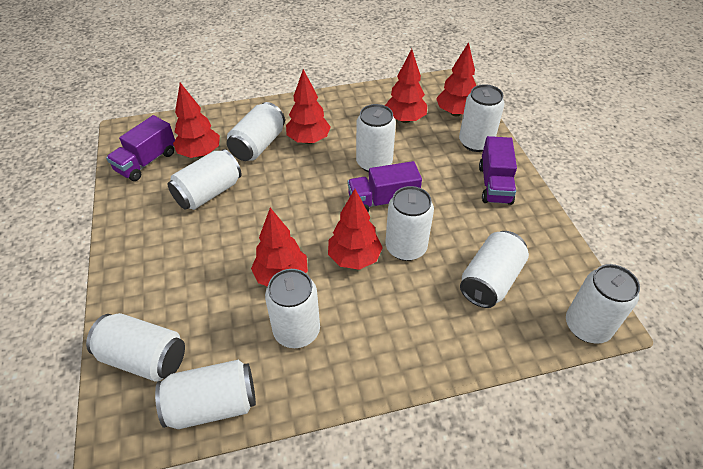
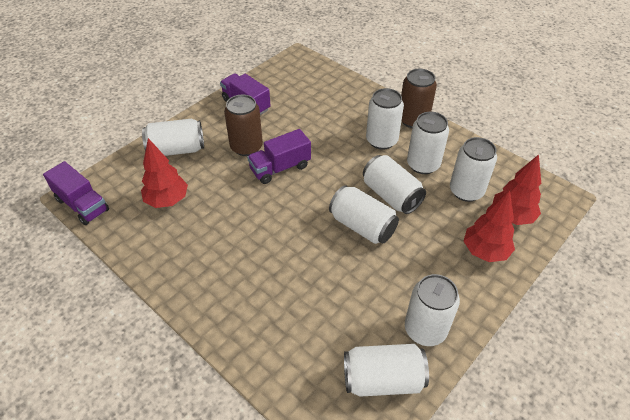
brown can: none = 0 -> [224,95,263,156] [401,69,437,128] = 2
red tree: [173,83,220,158] [251,208,308,287] [286,69,331,144] [328,189,383,270] [385,49,427,123] [436,42,476,116] = 6 -> [141,138,188,208] [464,190,515,262] [492,154,541,225] = 3
white can: [86,313,185,382] [155,360,256,429] [168,149,242,210] [227,102,285,161] [265,269,320,348] [356,104,396,172] [385,186,434,261] [459,84,504,152] [460,231,529,308] [566,264,640,344] = 10 -> [142,119,204,156] [329,185,399,244] [344,344,429,397] [363,155,426,214] [366,88,404,149] [405,274,460,346] [407,112,449,174] [450,137,497,202] = 8

